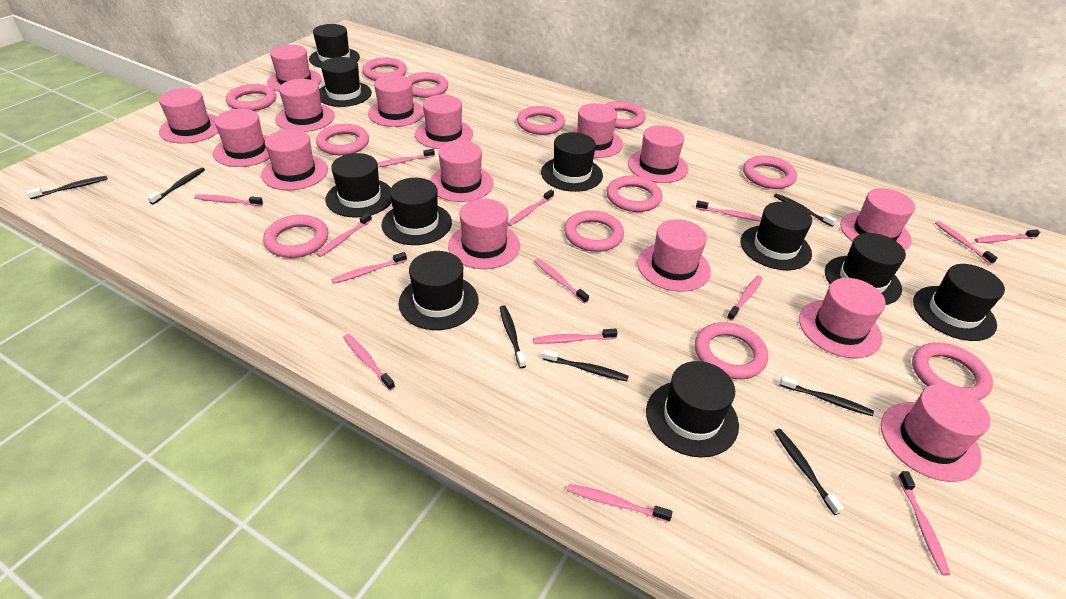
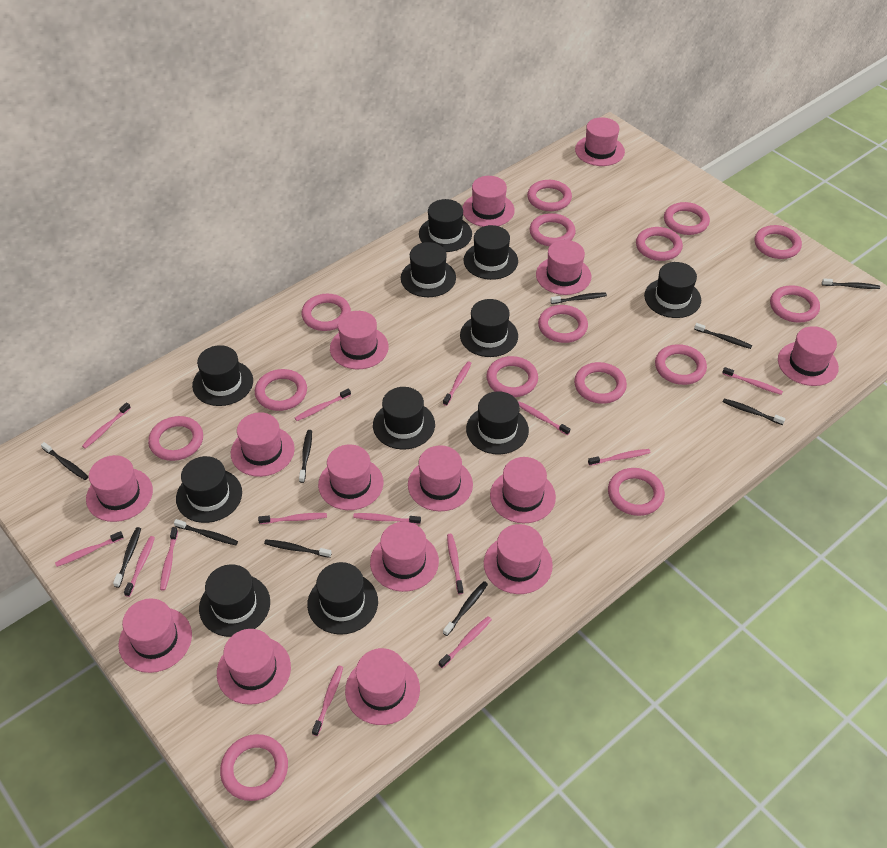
black hat: [309,24,360,68] [319,57,372,107] [326,153,392,217] [382,178,452,245] [399,251,479,330] [541,132,603,192] [646,361,739,457] [740,202,812,270] [825,233,906,305] [913,264,1005,341] = 10 -> [176,456,242,523] [192,345,253,406] [199,564,270,637] [307,562,378,635] [373,387,435,449] [401,242,456,297] [419,199,472,252] [460,299,518,357] [464,225,518,280] [466,391,529,454] [644,262,701,318] = 11
black toothbrush: [26,176,108,199] [148,168,205,204] [500,305,526,368] [542,349,629,381] [774,193,837,227] [774,429,844,515] [779,376,874,416] = 7 -> [41,442,88,480] [113,527,141,588] [174,519,238,545] [264,540,331,558] [299,430,312,483] [443,581,488,636] [550,292,607,304] [694,323,752,349] [723,399,785,425] [822,278,880,289] = 10
pink ring: [226,84,276,111] [263,215,329,258] [316,124,369,155] [362,58,407,81] [408,72,448,98] [517,106,565,135] [564,210,624,252] [604,101,645,129] [607,176,662,212] [695,322,768,379] [743,156,797,189] [912,342,993,400] = 12 -> [148,416,203,461] [220,734,288,801] [255,369,307,411] [302,294,351,331] [486,356,538,397] [527,180,572,211] [530,213,576,246] [538,305,588,343] [574,362,627,404] [608,468,665,516] [636,227,683,261] [655,344,707,385] [664,202,710,235] [755,225,802,259] [770,285,820,323] = 15

